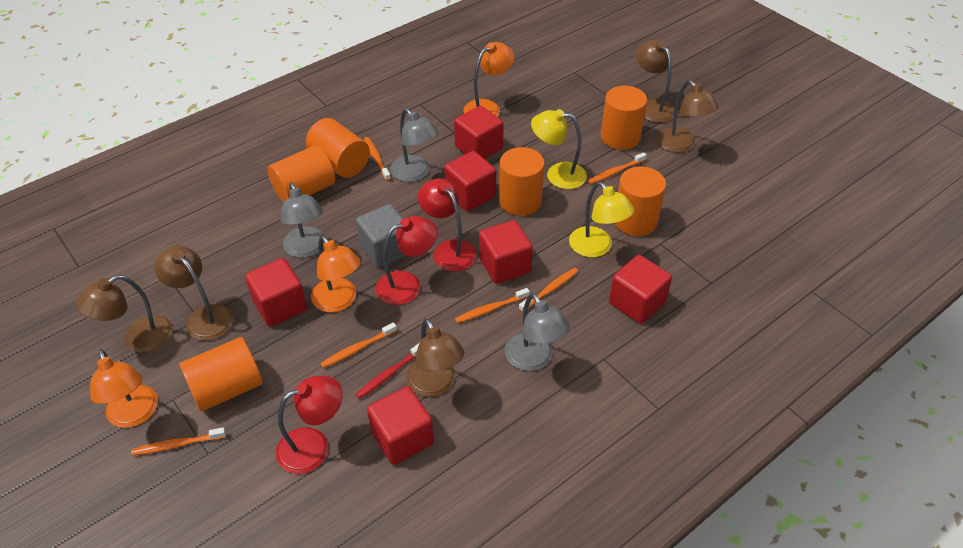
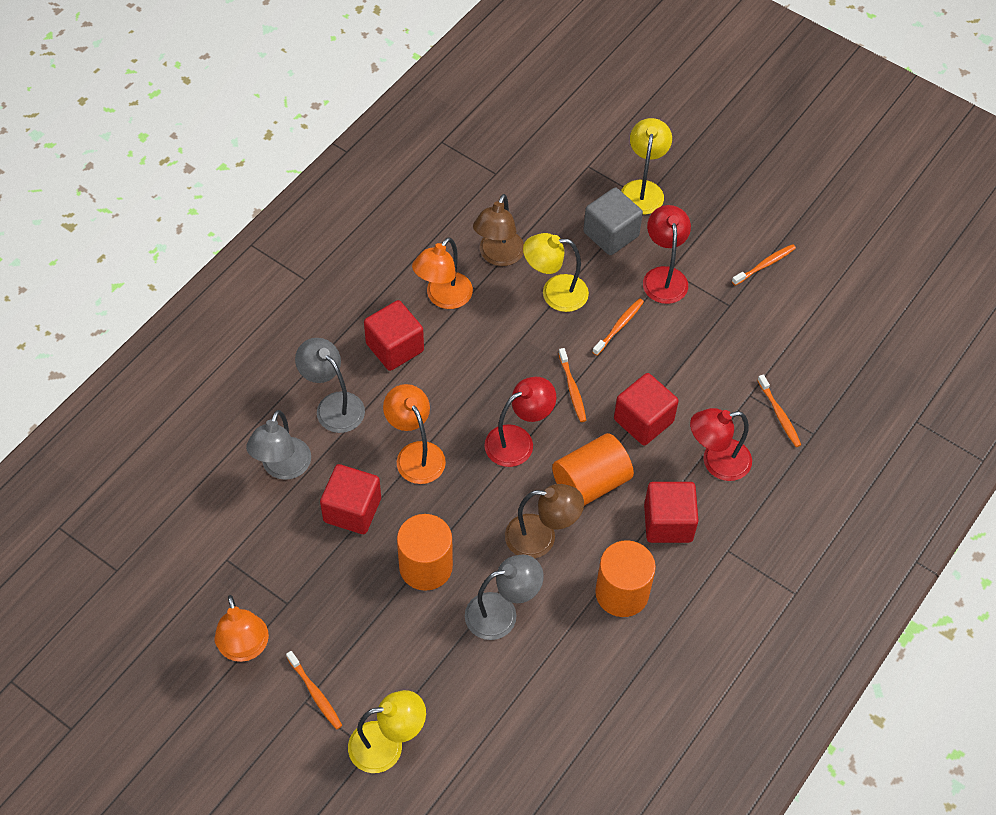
brown lamp: [76,275,173,353] [154,245,234,341] [406,319,464,397] [636,40,674,123] [657,80,719,153] = 5 -> [473,194,524,266] [505,484,584,558] = 2
orange cylinder: [179,337,263,412] [268,145,335,203] [306,118,370,178] [499,147,545,216] [601,86,647,150] [615,166,666,236] = 6 -> [397,514,453,591] [552,433,634,506] [595,540,656,617] = 3
orange toothbrush: [131,427,226,456] [320,322,397,368] [364,137,391,181] [455,288,530,323] [519,268,578,312] [588,152,646,184] = 6 -> [286,651,342,730] [558,348,587,422] [592,298,644,356] [732,244,796,285] [757,374,801,447] = 5
red cube: [245,258,307,327] [367,386,434,465] [444,151,496,211] [454,106,504,159] [479,220,533,284] [609,255,672,324] = 6 -> [320,464,381,534] [364,300,424,371] [614,373,679,445] [644,482,699,543] = 4
red toothbrush: [355,343,419,399] = 1 -> none = 0
yellow lamp: [531,109,587,189] [569,182,634,257] = 2 -> [348,690,426,773] [523,233,589,312] [621,118,672,215] = 3

